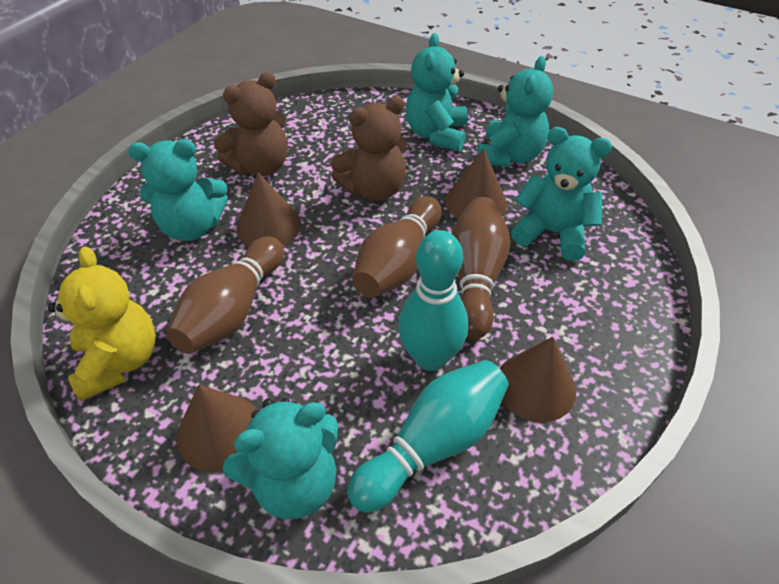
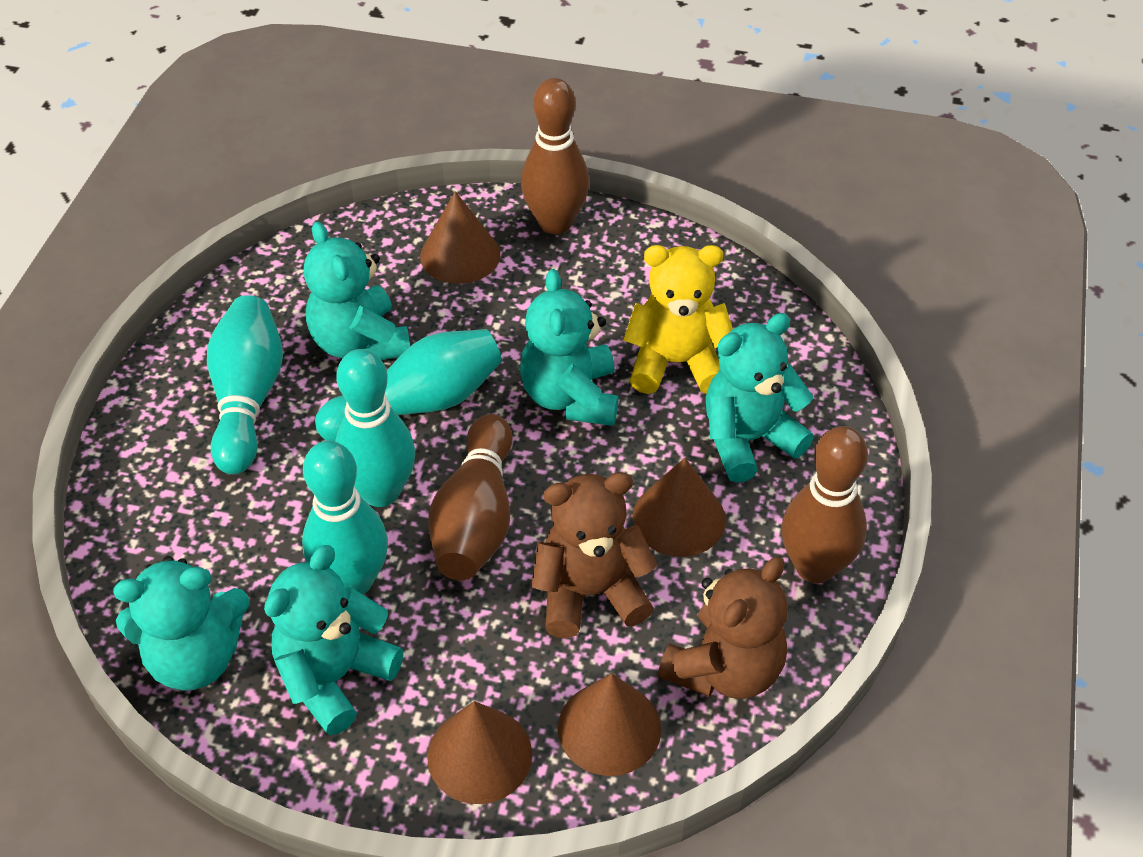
turquoise bowling pin: [347,360,509,513] [398,230,468,371] = 2 -> [207,295,283,474] [302,441,388,594] [315,329,502,441] [335,349,415,507] = 4

